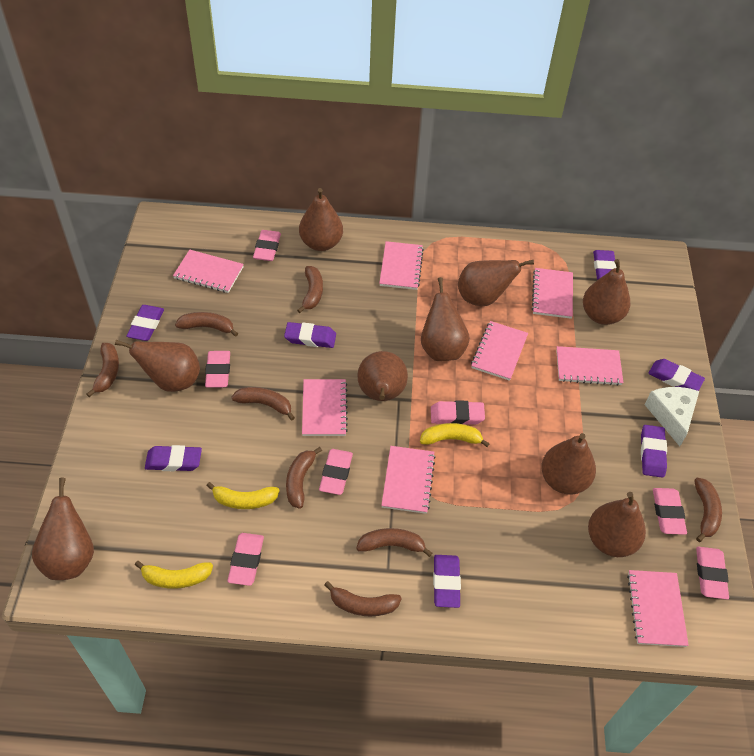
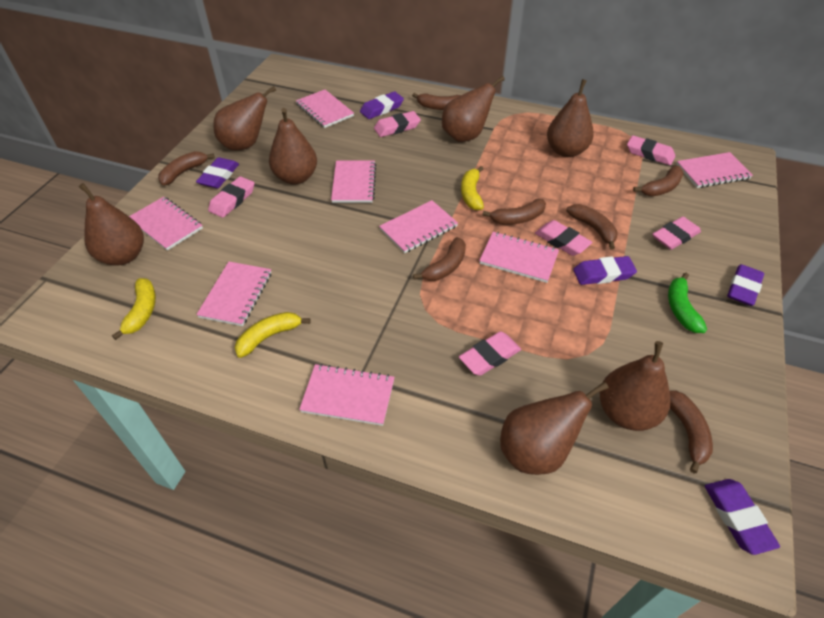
brown banana: [86,343,119,397] [175,312,238,337] [231,387,295,420] [286,447,322,509] [297,266,323,313] [324,581,402,616] [356,528,432,557] [694,478,722,542] = 8 -> [158,151,215,186] [412,93,461,110] [413,237,466,281] [482,199,546,225] [566,204,618,250] [633,166,684,196] [669,390,713,473] = 7
brown pear: [32,478,94,580] [115,340,200,392] [299,188,343,251] [357,351,408,401] [421,277,470,361] [458,259,534,306] [541,433,596,495] [583,259,630,325] [588,492,646,557] = 9 -> [79,183,144,266] [213,86,276,150] [269,108,317,184] [442,76,505,142] [500,382,609,475] [547,79,594,157] [599,341,671,431] = 7
green banana: none = 0 -> [668,273,707,333] = 1
pink eraser: [205,351,230,388] [228,533,264,586] [253,230,281,261] [319,449,353,495] [431,400,485,425] [653,488,687,535] [696,547,729,599] = 7 -> [208,176,254,218] [374,111,421,137] [459,331,521,376] [535,220,592,256] [627,135,675,165] [652,217,701,250] = 6
purple eraser: [126,305,164,341] [145,445,202,471] [284,322,336,348] [433,555,461,608] [593,250,617,280] [641,425,667,478] [648,359,705,391] = 7 -> [196,157,239,188] [360,91,404,119] [573,256,637,285] [705,479,780,555] [727,264,764,306] = 5
white cheese: [644,387,699,446] = 1 -> none = 0

